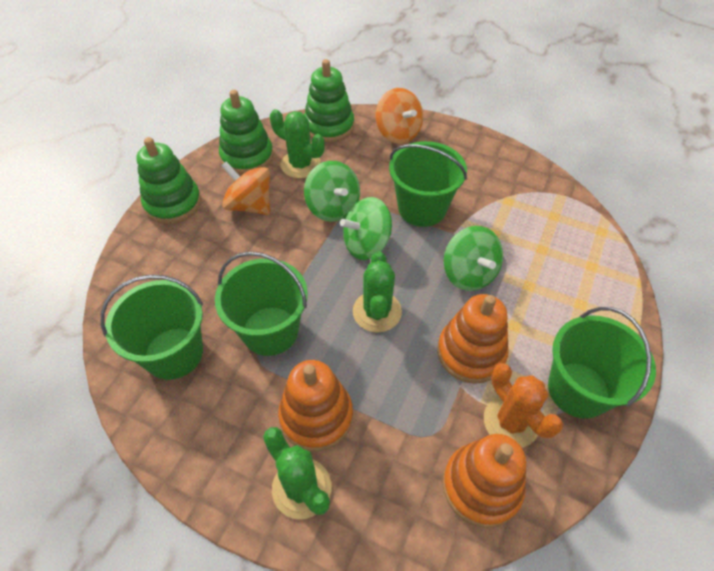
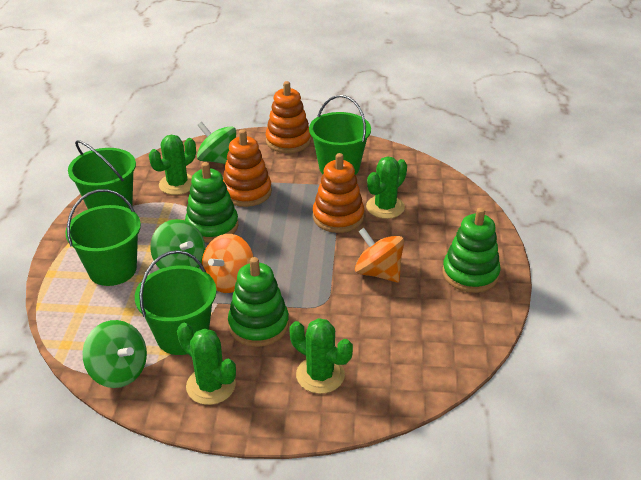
green cactus: [263,427,331,519] [270,109,325,179] [353,251,402,332] = 3 -> [149,135,196,195] [177,323,236,405] [290,318,353,394] [366,156,407,219] = 4
orange cactus: [484,363,563,448] = 1 -> none = 0

